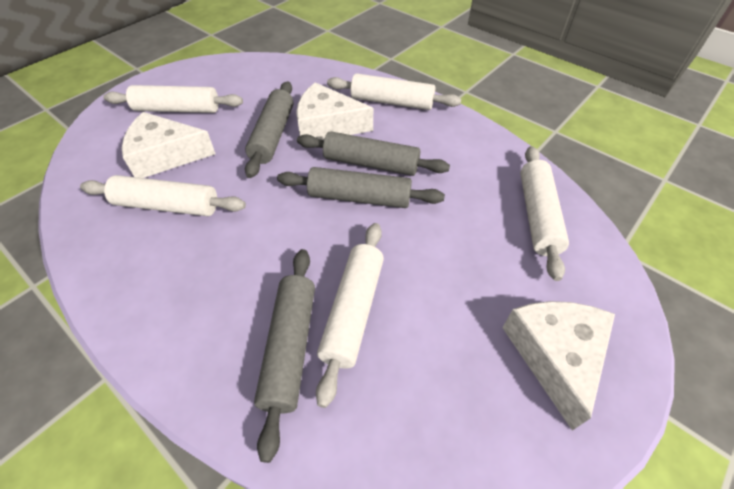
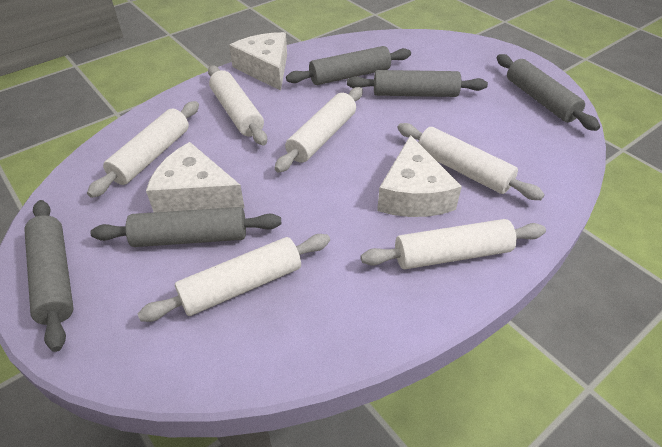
grey rolling pin: [245,81,293,178] [254,249,315,463] [277,167,445,208] [297,131,450,176] = 4 -> [24,200,73,352] [90,207,281,247] [286,46,411,85] [347,70,488,97] [497,54,600,131] = 5
white rolling pin: [80,175,246,216] [103,85,243,113] [316,223,384,408] [327,73,461,110] [520,146,569,281] = 5 -> [87,101,199,198] [137,234,330,322] [208,65,267,145] [274,87,363,173] [361,219,546,269] [398,123,545,200] = 6

